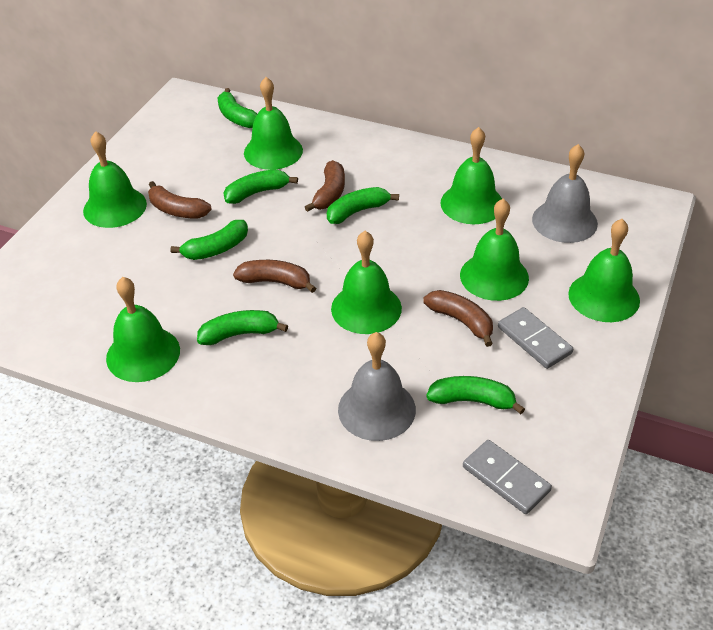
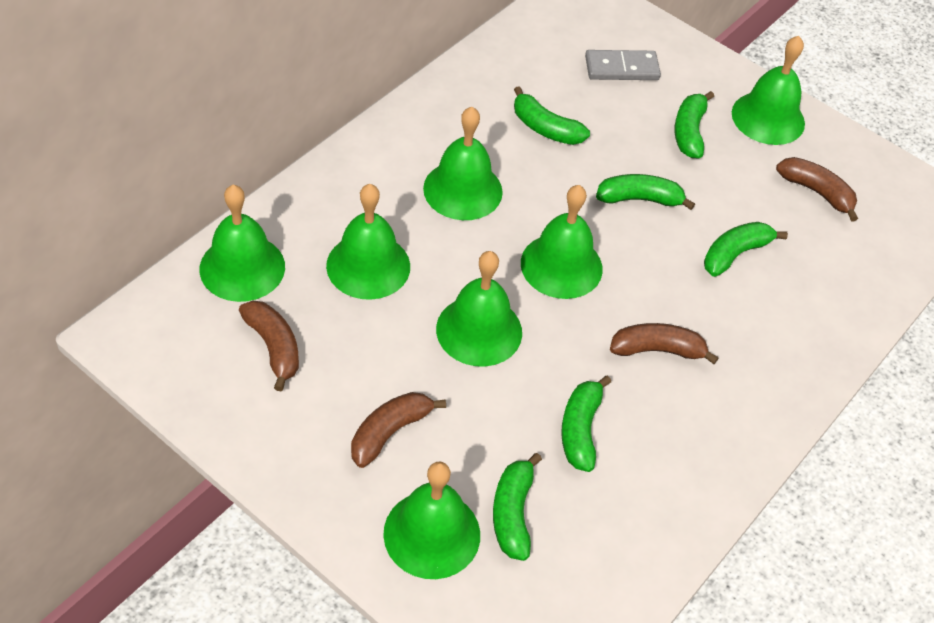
grey bell: [338,332,416,441] [532,144,598,243] = 2 -> none = 0
grey domino: [463,440,552,514] [498,307,573,369] = 2 -> [585,50,661,80] = 1

